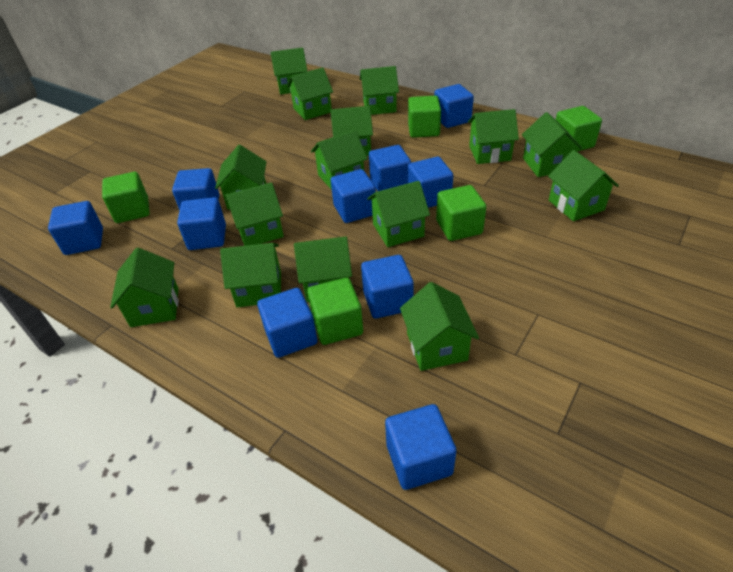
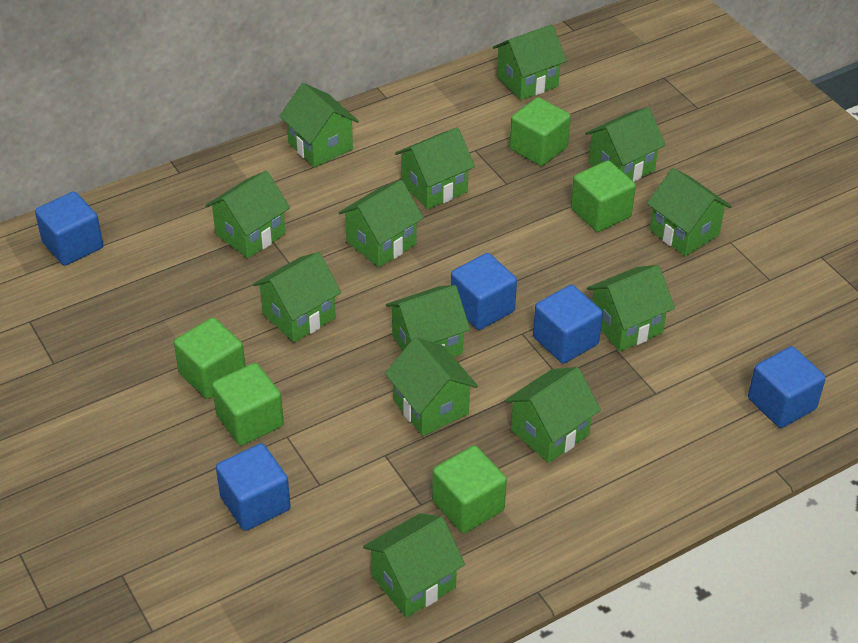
blue cube: [48,201,103,255] [172,168,220,210] [177,197,226,250] [257,288,318,358] [331,169,376,223] [361,255,414,319] [369,145,411,191] [385,404,457,490] [408,157,453,208] [434,84,474,128] = 10 -> [35,191,103,266] [216,443,291,531] [451,253,517,330] [533,285,603,364] [748,346,826,428] = 5
green house: [110,248,178,327] [215,145,266,210] [220,243,281,307] [226,182,284,246] [270,48,307,95] [287,67,333,120] [294,237,352,302] [311,130,368,190] [330,106,373,156] [360,66,399,115] [367,181,430,247] [400,282,479,371] [468,109,519,164] [522,112,583,177] [548,150,619,221] = 15 -> [205,171,290,258] [253,252,341,343] [279,83,359,167] [338,180,423,267] [363,513,465,618] [385,337,478,436] [386,285,470,357] [395,128,475,210] [493,24,567,100] [505,367,601,463] [585,107,666,182] [587,265,675,351] [647,168,732,256] = 13

